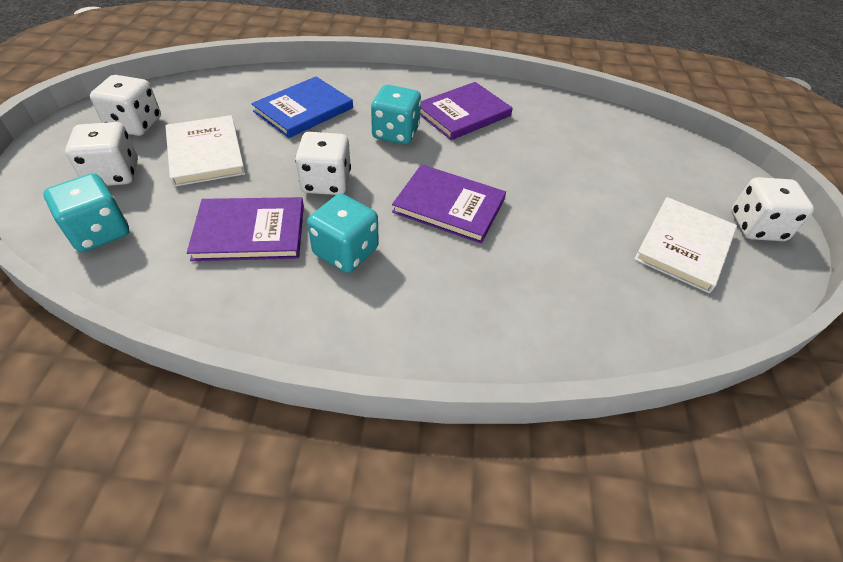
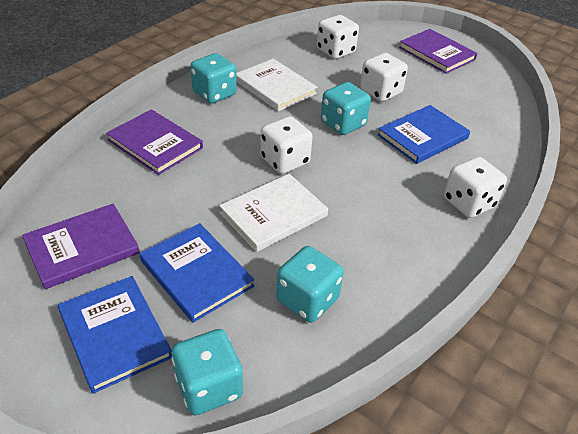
blue book: [251,76,353,138] = 1 -> [58,276,172,394] [140,223,254,323] [377,105,470,164] = 3
turquoise dice: [43,173,129,252] [307,194,379,273] [371,85,421,145] = 3 -> [171,329,243,415] [191,53,237,104] [276,246,344,323] [321,82,371,135] = 4

